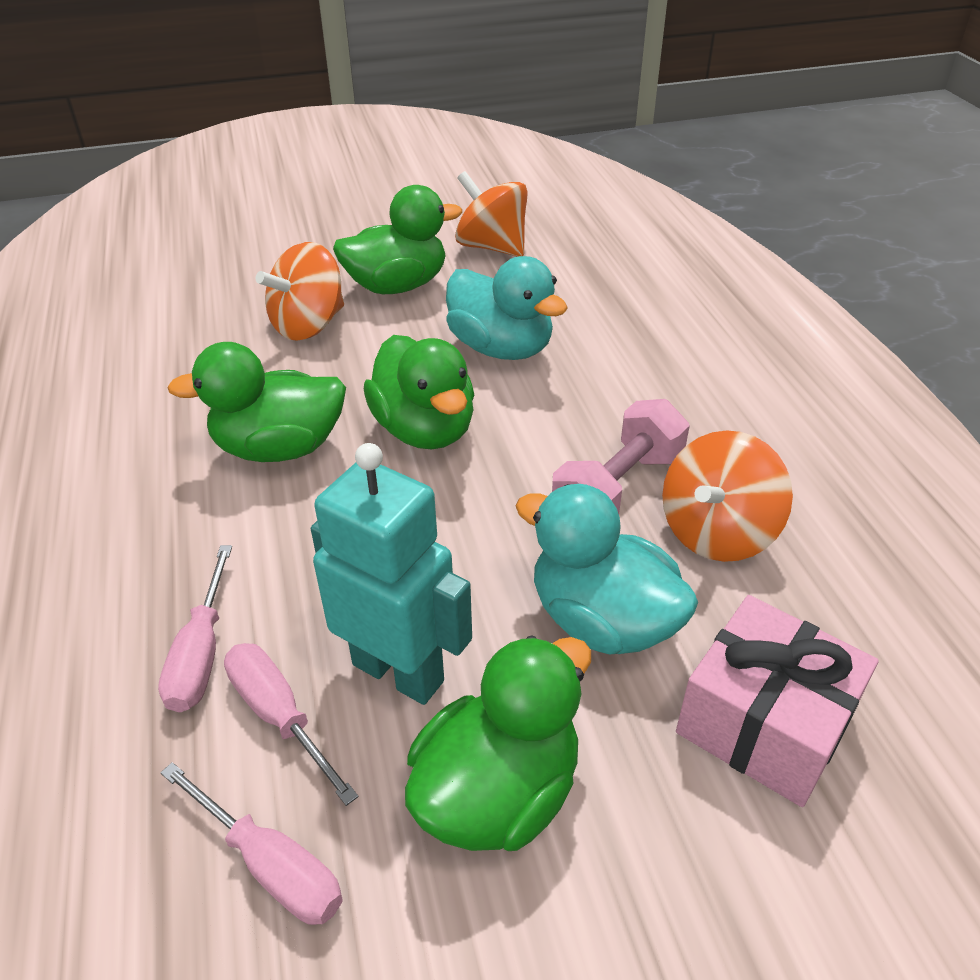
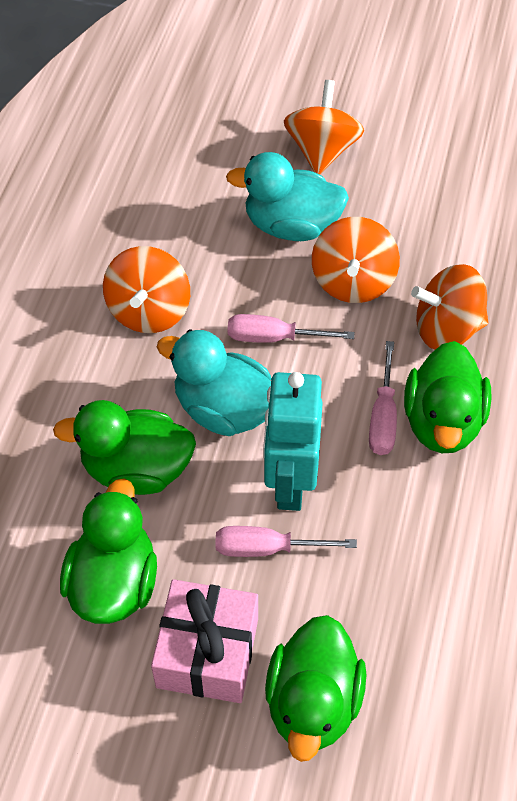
orange spinning top: [256,242,344,341] [455,171,528,257] [662,430,793,562] = 3 -> [103,246,190,333] [284,80,364,175] [312,217,400,303] [411,264,488,350] = 4
pink dumbbell: [552,399,690,514] = 1 -> none = 0

